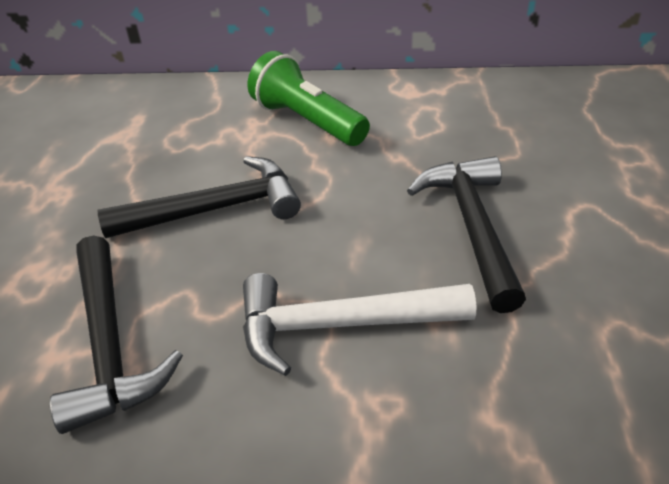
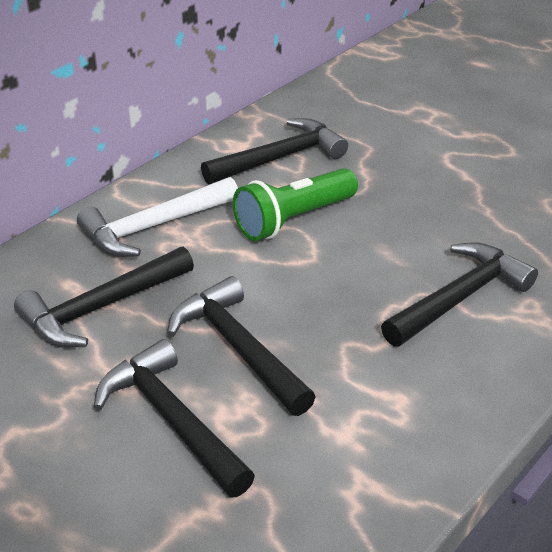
black hammer: [50,235,183,434] [98,156,301,238] [407,156,526,313] = 3 -> [14,246,194,348] [94,339,255,498] [167,276,315,416] [201,118,348,184] [381,242,538,347] = 5

